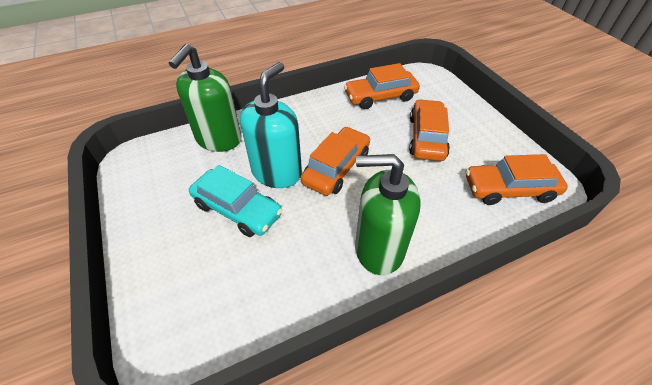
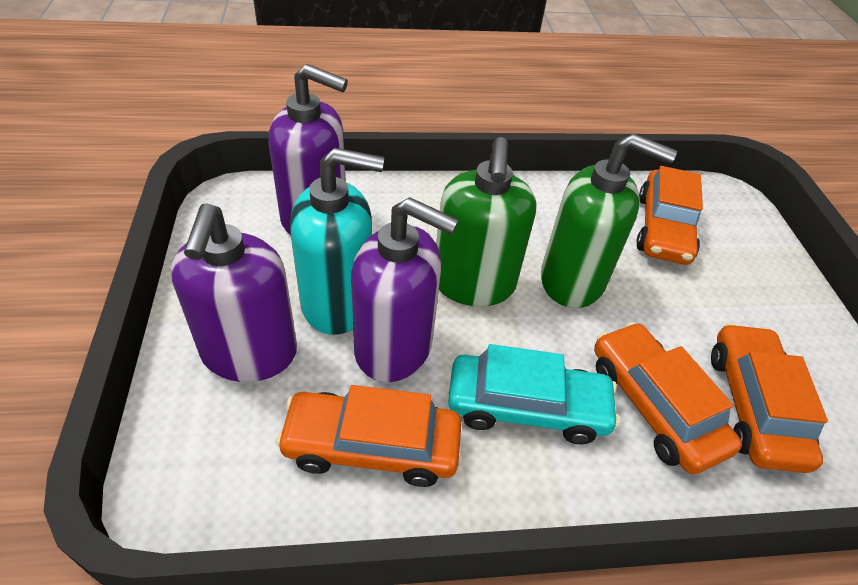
purple soap dispenser: none = 0 -> [171,203,297,382] [269,64,348,235] [351,197,459,382] = 3

